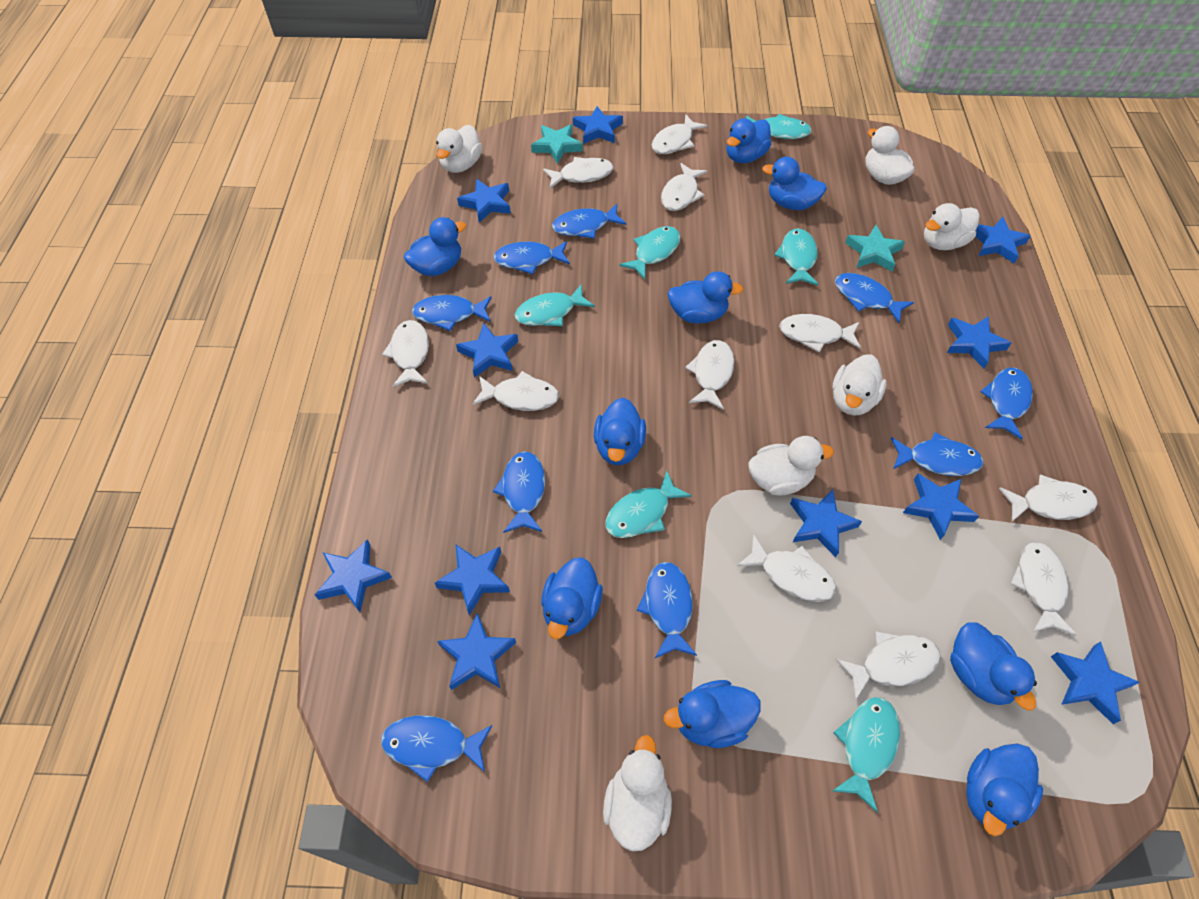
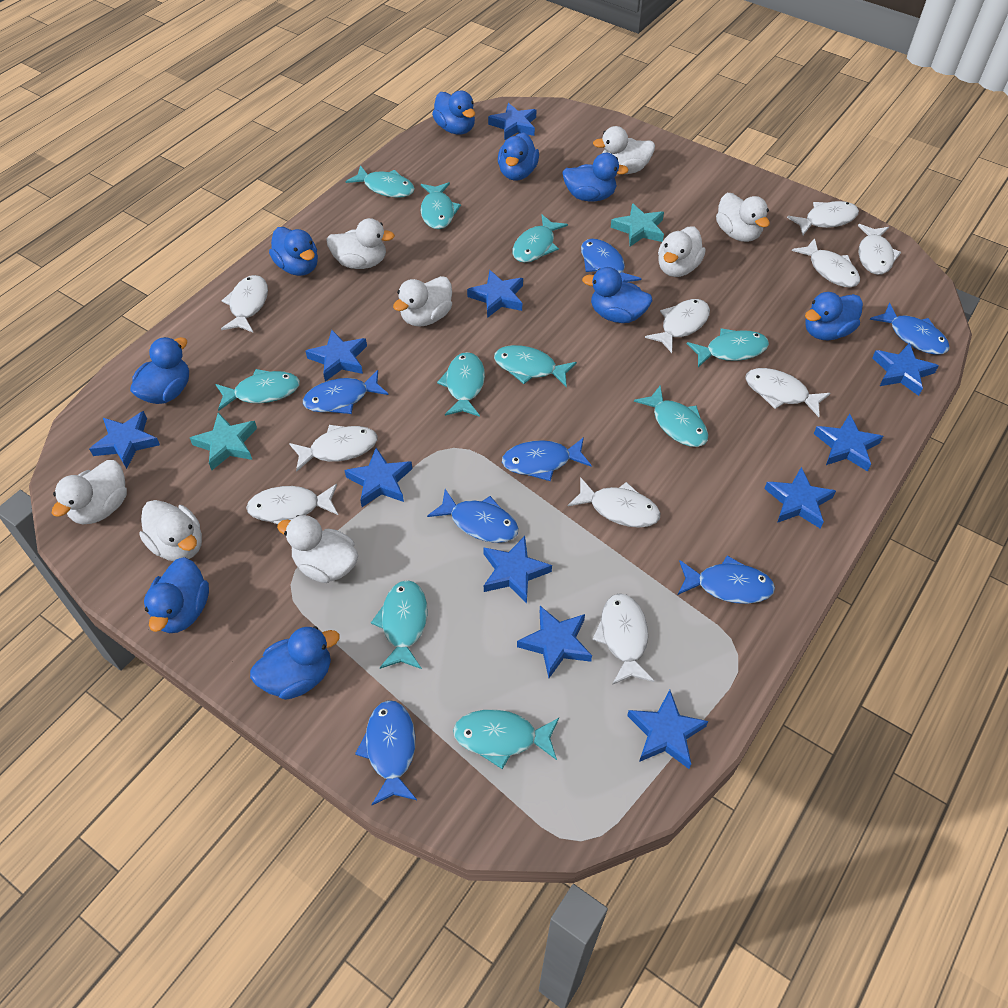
blue fish: [381,716,492,782] [412,295,492,331] [493,241,570,274] [493,451,545,533] [552,204,627,239] [637,562,697,658] [835,273,914,323] [891,432,983,476] [980,368,1033,440] = 9 -> [303,370,389,414] [355,700,417,805] [427,489,519,543] [502,437,591,481] [581,239,641,282] [678,555,775,604] [870,303,950,355] = 7
turquoise fish: [515,284,595,326] [605,471,692,538] [619,226,680,279] [745,114,812,139] [774,228,818,285] [833,697,900,812] = 6 -> [215,369,300,411] [346,165,415,198] [371,580,428,669] [421,182,461,229] [437,352,485,417] [453,710,559,769] [494,345,577,387] [513,215,568,263] [634,386,708,447] [687,328,769,367] = 10
white duck: [436,125,482,173] [603,735,672,851] [748,436,834,496] [832,355,887,416] [865,126,914,185] [924,203,980,250] = 6 -> [52,460,127,524] [139,500,202,561] [277,515,358,583] [326,218,395,269] [393,276,452,327] [593,126,655,174] [658,226,705,277] [716,193,770,242] = 8
white fish: [382,320,429,387] [473,371,559,411] [543,157,614,188] [651,114,707,154] [661,163,707,211] [685,340,734,410] [737,534,836,602] [779,314,861,352] [836,632,941,701] [999,474,1097,522] [1011,542,1076,636] = 11 -> [221,275,268,332] [246,484,338,524] [289,425,378,472] [568,477,660,528] [593,594,654,685] [645,299,710,353] [745,368,831,417] [787,201,859,235] [792,238,860,288] [858,224,901,275] = 10

